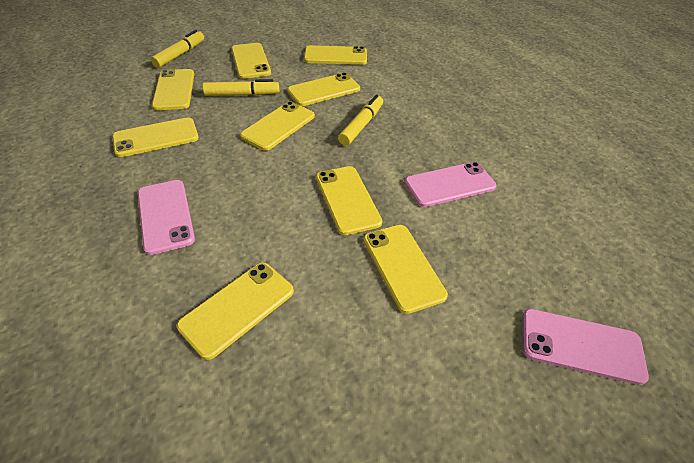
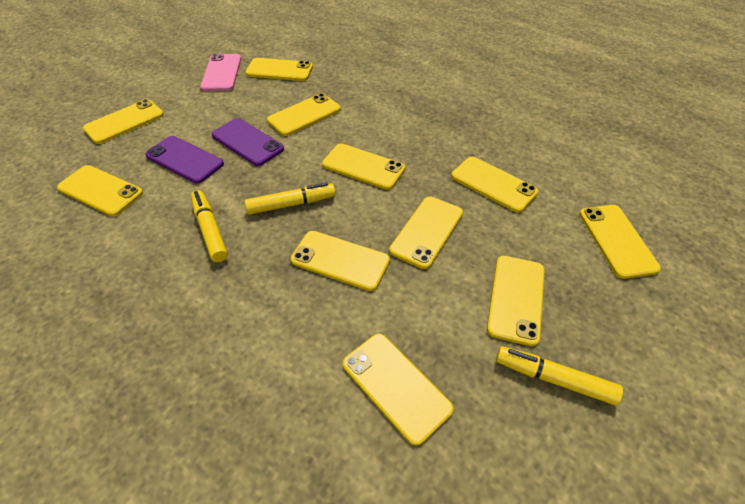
pink phone: [138,180,195,255] [405,162,496,207] [522,309,649,385] = 3 -> [200,54,241,91] = 1
purple phone: none = 0 -> [145,136,224,184] [212,118,284,166] = 2
yellow phone: [112,117,199,157] [152,69,194,110] [177,262,294,360] [231,43,271,79] [240,101,315,151] [287,73,360,106] [304,45,367,65] [316,166,382,235] [363,225,448,314] = 9 -> [57,165,143,216] [83,99,164,144] [245,58,313,81] [267,93,341,136] [291,231,390,291] [322,144,405,190] [343,334,454,446] [389,196,463,269] [451,157,538,213] [487,256,545,346] [579,205,661,279] = 11

